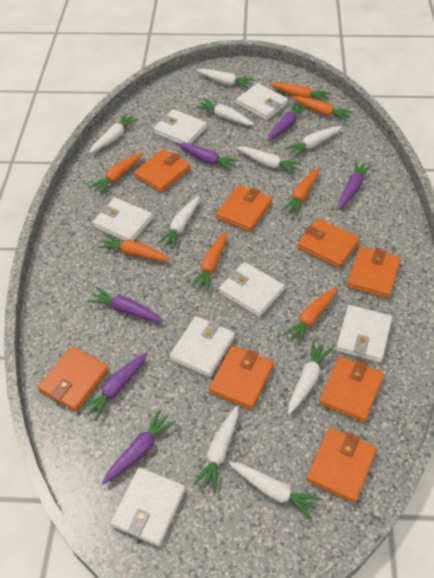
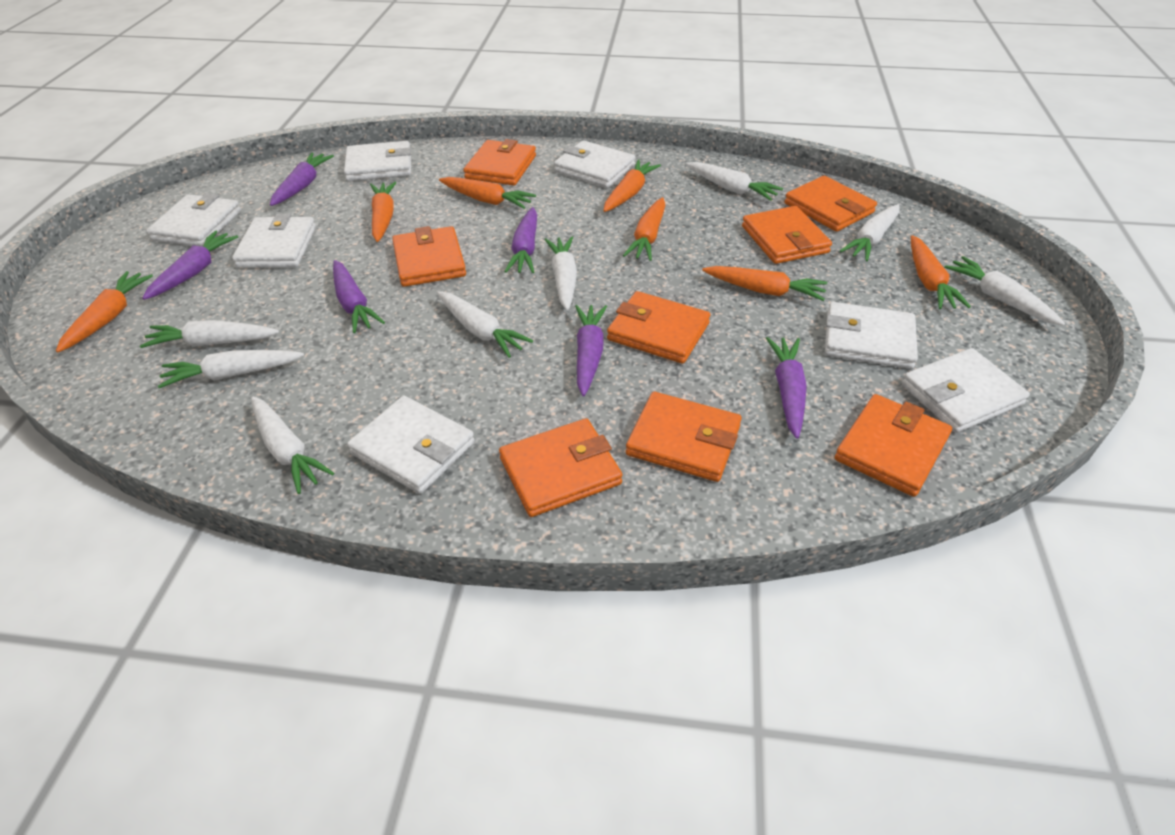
white carrot: [90,113,139,153] [157,196,199,249] [193,406,238,493] [196,69,255,89] [196,99,254,125] [229,462,321,520] [237,147,301,175] [285,126,342,158] [288,341,333,415] = 9 -> [140,320,279,348] [158,350,304,388] [251,396,334,494] [437,291,533,358] [545,236,577,311] [686,162,783,201] [840,204,900,261] [944,256,1065,326] = 8

